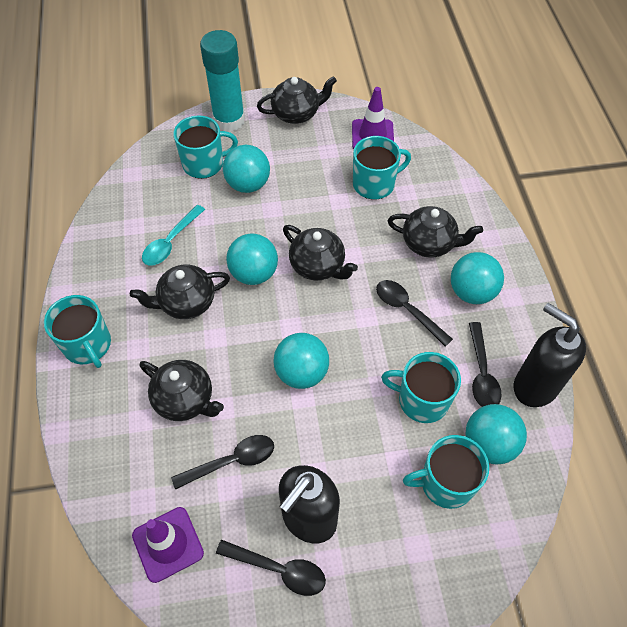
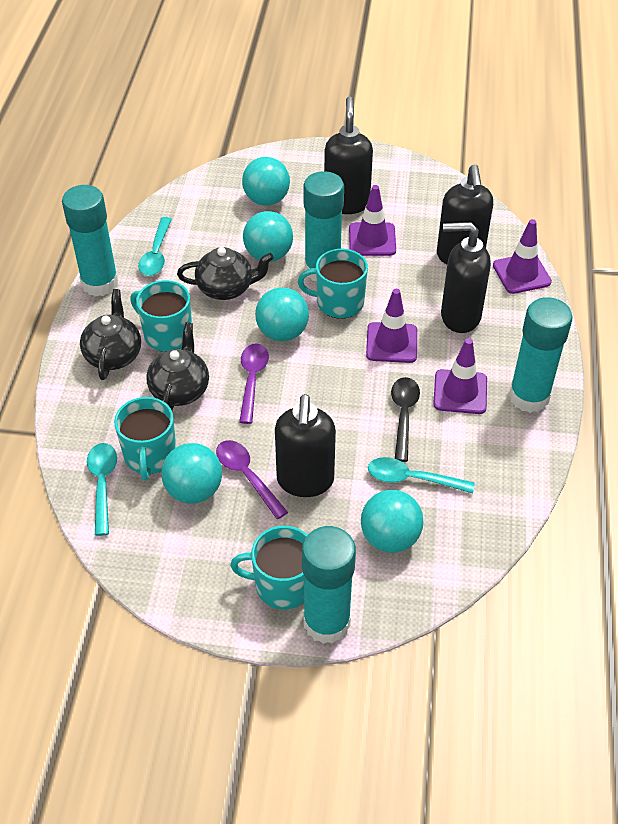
black soap dispenser: [279,465,340,543] [513,303,586,407] = 2 -> [275,394,336,497] [324,96,373,214] [437,164,493,264] [441,222,491,333] = 4
black spoon: [171,435,274,490] [216,540,326,596] [376,280,453,347] [469,322,501,407] = 4 -> [391,377,420,462] = 1
black teapot: [130,265,230,319] [140,360,224,421] [257,76,337,124] [283,225,358,281] [388,206,483,258] = 5 -> [80,289,141,380] [146,322,209,410] [177,247,274,300] = 3
purple spoon: none = 0 -> [216,440,288,519] [239,343,269,424] = 2
purple traffic cone: [132,507,204,583] [352,87,394,149] = 2 -> [349,185,396,256] [366,289,417,363] [433,338,487,414] [493,219,552,294] = 4
turquoise glue stick: [200,30,245,132] = 1 -> [62,185,119,296] [302,526,356,644] [303,171,344,281] [509,297,573,413] = 4
turquoise mug: [44,295,111,368] [173,115,238,179] [353,136,411,200] [381,352,461,423] [403,435,489,509] = 5 -> [114,397,176,480] [130,280,192,352] [230,526,307,610] [298,249,368,319] = 4
turquoise spoon: [142,205,205,266] = 1 -> [87,443,117,536] [138,217,172,276] [368,457,475,493] = 3

